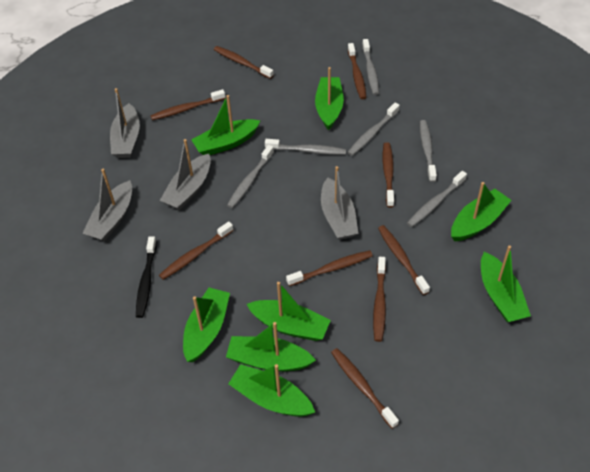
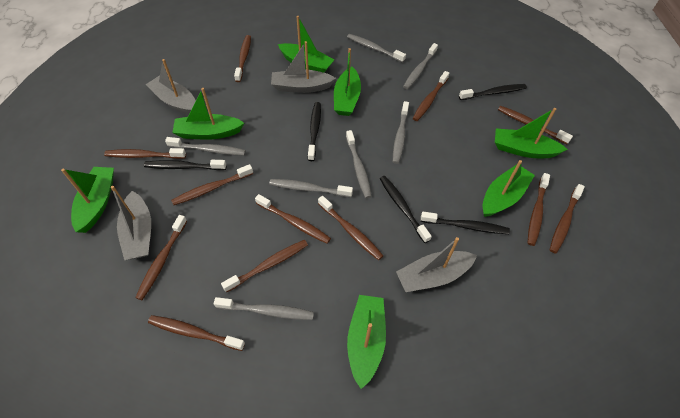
black toothbrush: [136,236,157,318] = 1 -> [144,160,226,170] [308,102,321,161] [380,176,432,243] [421,212,510,234] [459,84,527,100] = 5
brown toothbrush: [150,89,226,120] [159,221,234,280] [214,46,274,79] [286,250,373,286] [331,348,399,429] [348,43,366,99] [373,257,386,342] [378,225,430,295] [383,142,394,208] = 9 -> [104,148,186,159] [135,215,187,300] [148,315,245,351] [171,164,253,205] [221,240,308,293] [234,35,251,82] [255,194,331,244] [318,196,383,260] [412,71,449,121] [498,106,573,144] [528,173,550,246] [550,184,585,254] = 12
green boat: [183,288,230,362] [191,95,261,155] [226,322,316,372] [228,364,315,417] [247,282,331,341] [315,67,344,130] [451,182,512,241] [481,245,531,322] = 8 -> [61,167,114,233] [172,88,244,140] [278,16,334,73] [334,48,361,116] [347,295,386,389] [483,160,535,217] [495,108,568,158] = 7
grey toothbrush: [227,145,274,208] [265,139,346,155] [347,103,400,156] [362,39,379,95] [407,171,467,227] [420,120,437,182] = 6 -> [165,137,246,156] [214,297,314,320] [269,179,353,197] [346,130,372,198] [347,34,406,63] [393,101,409,164] [403,43,438,89] = 7

